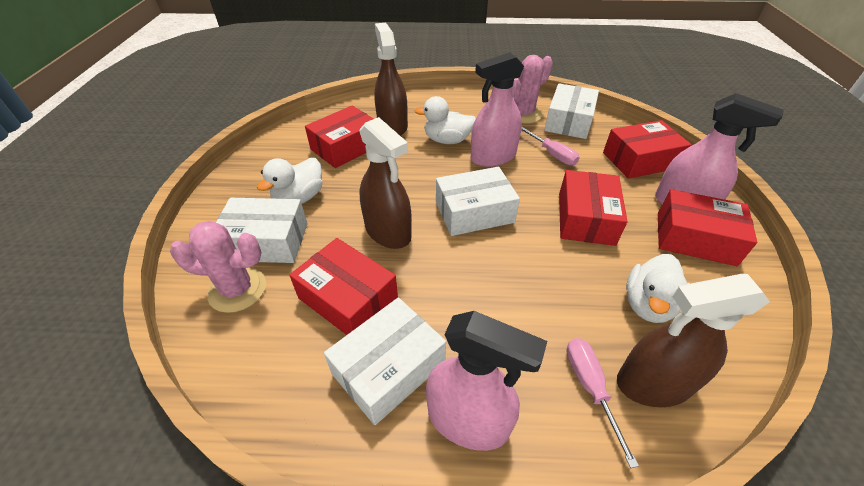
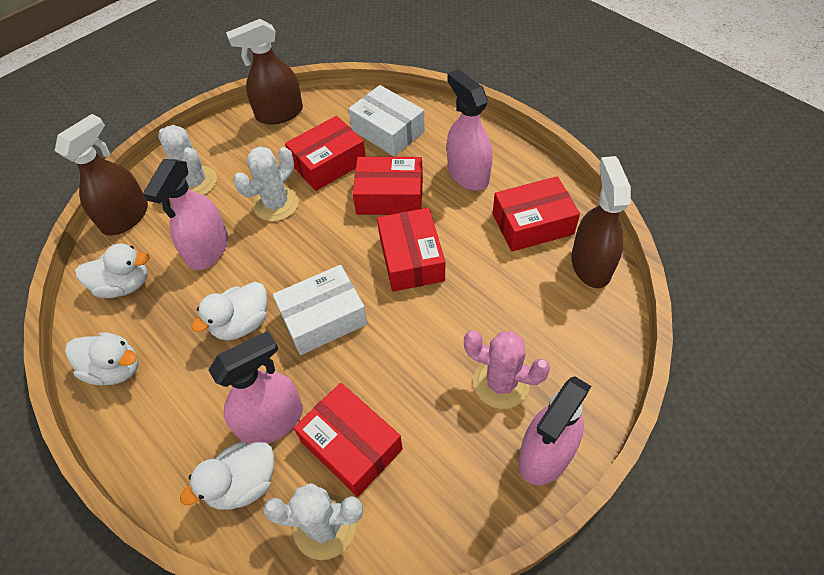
pink cactus: [170,220,266,313] [511,55,553,124] = 2 -> [464,331,550,409] = 1
pink screwdriver: [521,127,580,165] [566,338,639,468] = 2 -> none = 0
pink spray bottle: [426,311,547,451] [471,52,524,167] [655,93,783,205] = 3 -> [143,159,228,271] [209,331,303,444] [447,69,492,191] [519,376,591,485] = 4
white box: [216,198,307,263] [324,298,446,425] [436,167,520,236] [544,83,599,139] = 4 -> [273,265,368,355] [348,85,425,156] = 2
white cactus: none = 0 -> [158,125,217,195] [233,146,299,221] [263,483,363,560] = 3
white duck: [257,158,323,204] [414,96,476,144] [626,254,690,323] = 3 -> [65,332,138,385] [75,243,150,298] [180,442,274,510] [191,282,267,340] = 4

